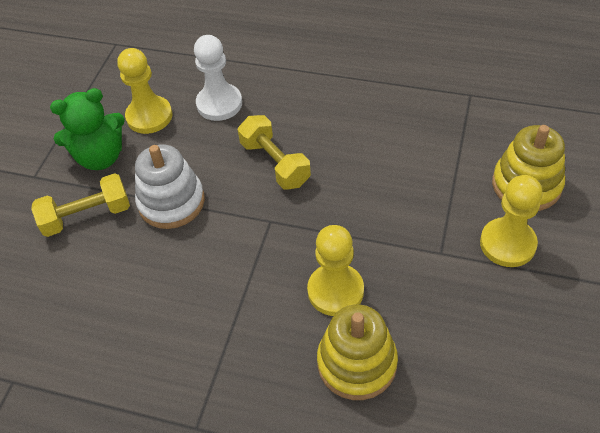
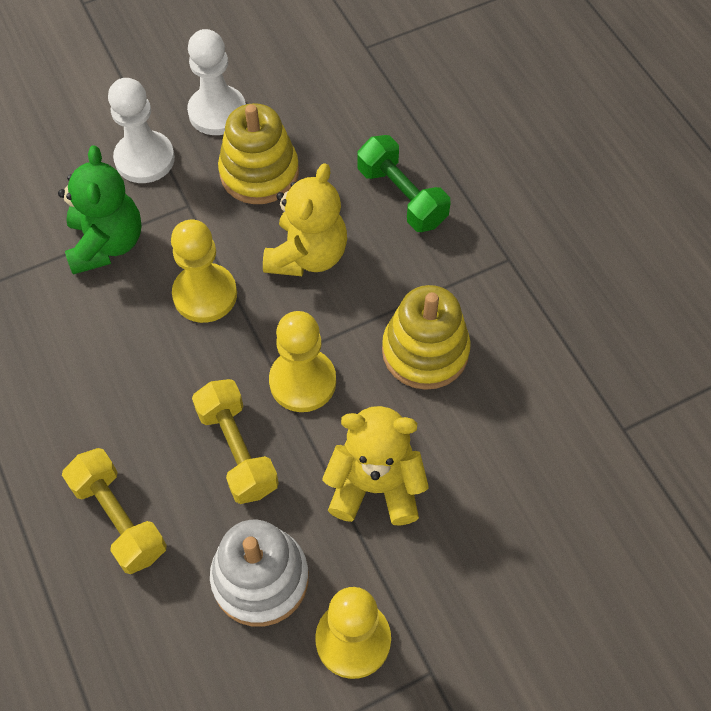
green dumbbell: none = 0 -> [357,135,450,232] = 1
white pawn: [194,35,242,121] = 1 -> [108,78,175,183] [187,29,246,135] = 2
yellow teddy bear: none = 0 -> [263,163,347,276] [322,406,429,526] = 2

